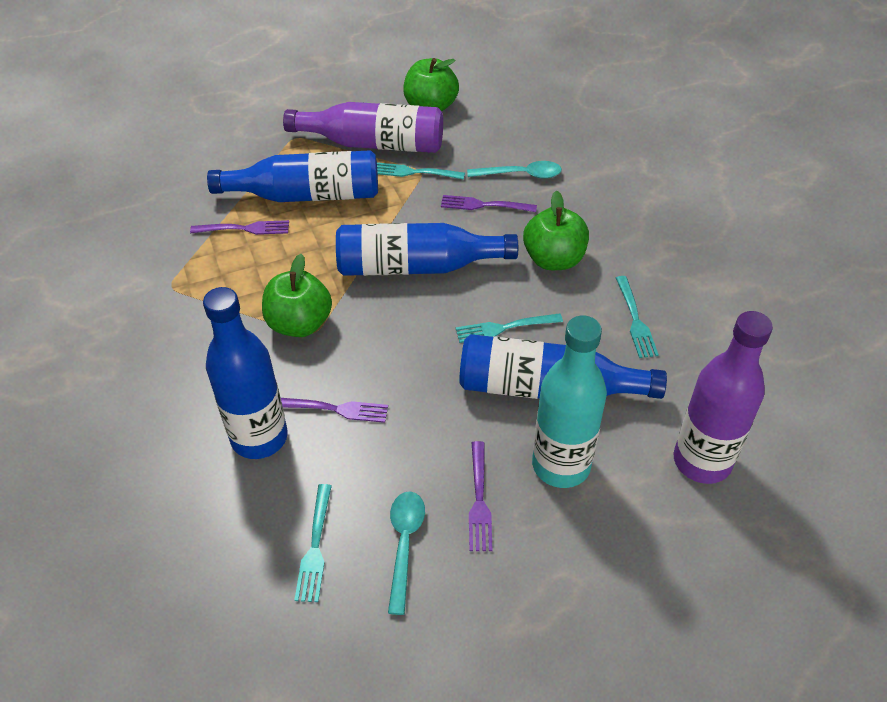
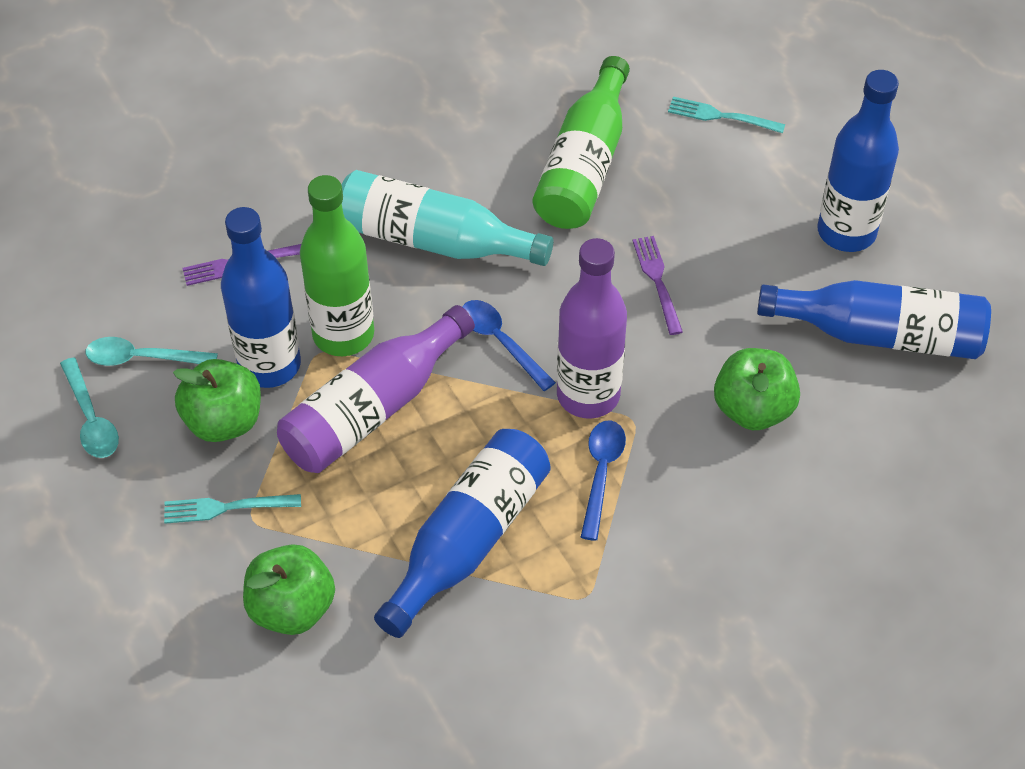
blue spoon: none = 0 -> [462,300,556,391] [581,421,626,541] = 2
green bottle: none = 0 -> [300,175,374,356] [533,56,630,229] = 2
purple fork: [190,220,289,235] [281,398,388,423] [441,195,537,212] [469,441,493,551] = 4 -> [182,244,301,286] [633,236,683,335] = 2
turquoise fork: [295,484,332,602] [377,162,465,180] [456,313,563,343] [616,276,659,358] = 4 -> [164,494,301,524] [668,97,785,133] = 2

